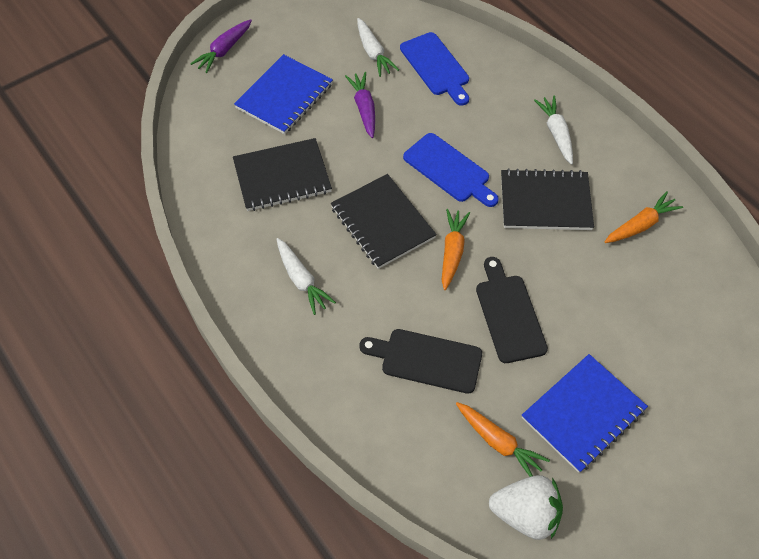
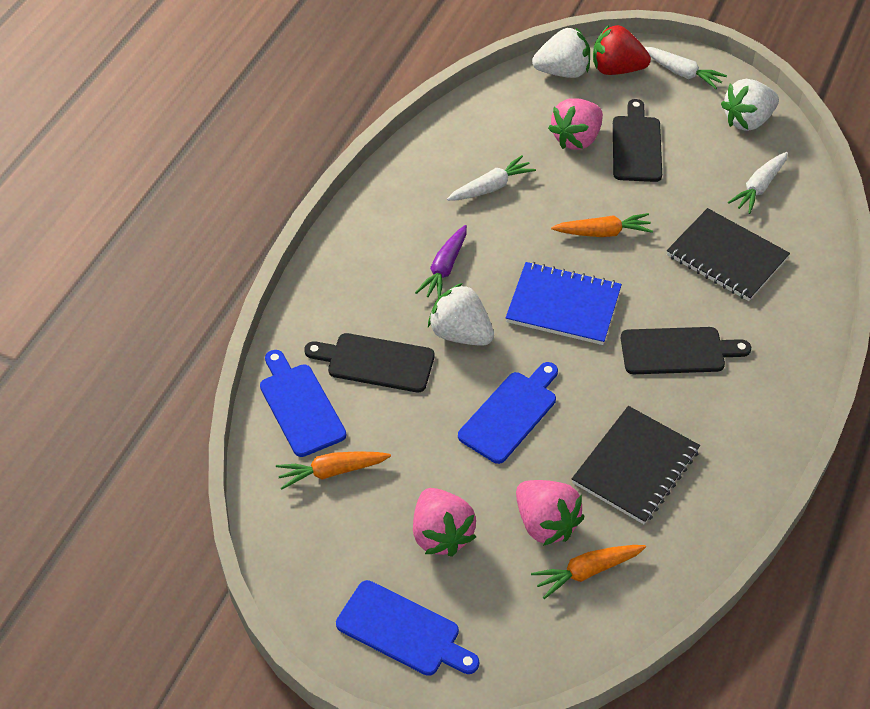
black cutting board: [359,329,482,394] [476,257,548,363] = 2 -> [304,333,435,392] [613,99,662,182] [621,327,751,374] = 3
black notebook: [233,138,332,211] [331,174,437,269] [501,168,594,230] = 3 -> [572,406,700,524] [667,208,790,301] = 2
blue cutting board: [400,32,469,106] [403,133,499,207] = 2 -> [260,350,346,457] [336,580,479,676] [458,362,558,464] = 3
blue notebook: [234,54,333,134] [522,354,648,473] = 2 -> [506,262,622,345] = 1
pink strawberry: none = 0 -> [413,488,476,557] [516,480,585,546] [548,98,603,150] = 3
purple carrot: [190,19,252,73] [345,72,375,138] = 2 -> [415,225,467,298] = 1
red strawberry: none = 0 -> [593,25,651,75] = 1
white strawberry: [489,475,563,540] = 1 -> [428,283,494,346] [532,28,590,78] [721,79,779,131] = 3

